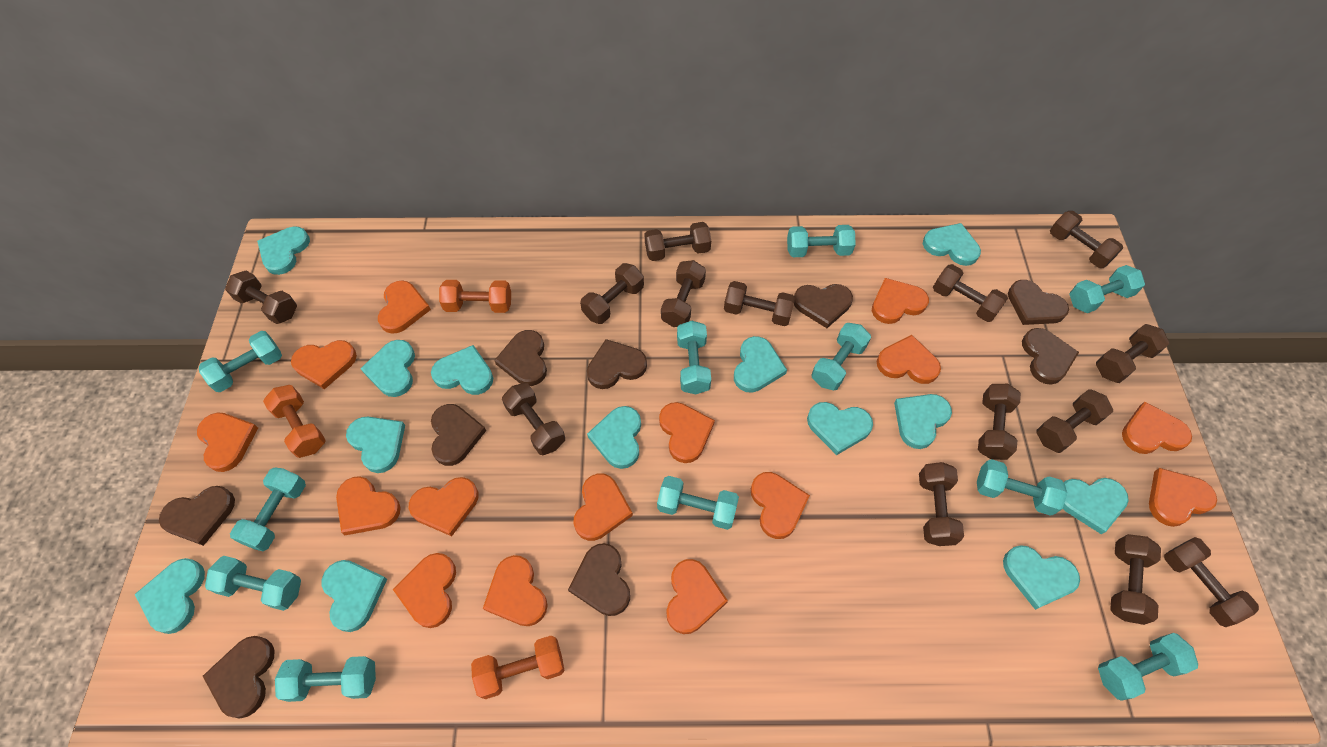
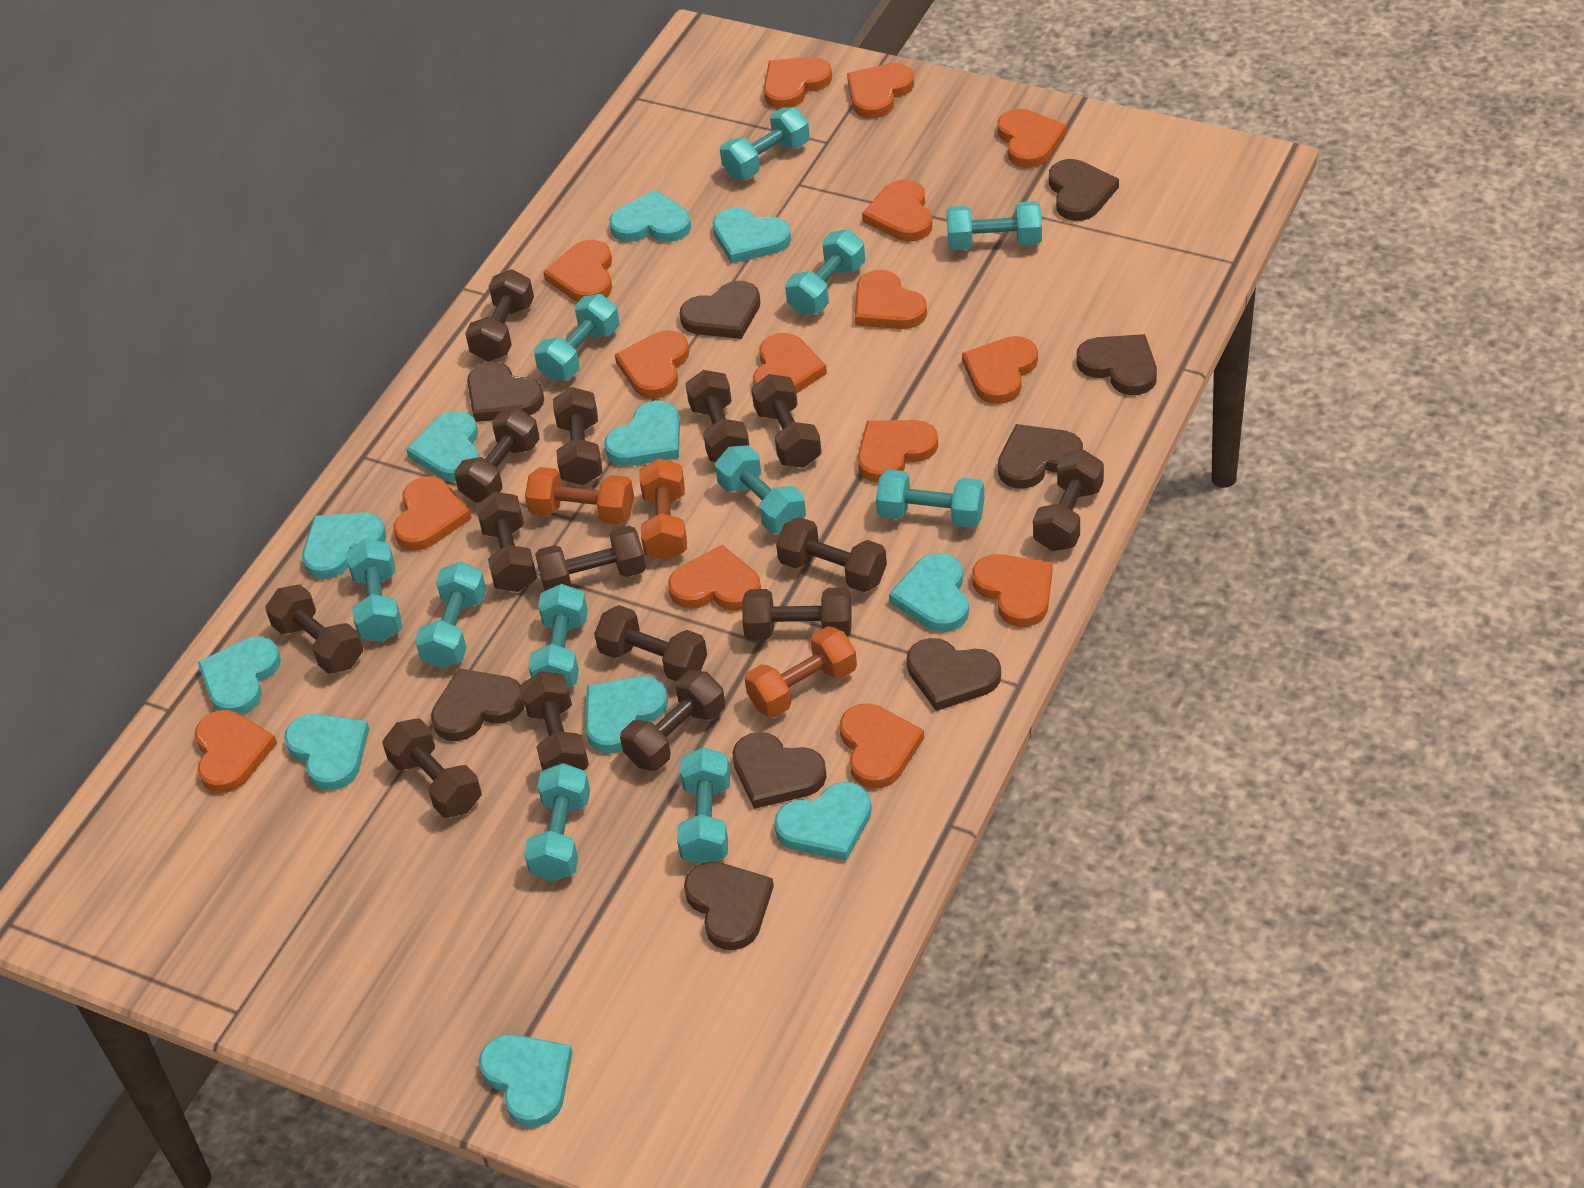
brown dumbbell: [225,271,297,324] [502,383,565,455] [580,263,644,324] [645,222,711,261] [661,260,706,327] [724,281,795,326] [919,462,964,546] [933,264,1008,322] [978,384,1021,460] [1037,389,1113,453] [1050,211,1123,268] [1096,324,1169,383] [1110,534,1161,625] [1164,537,1259,627] = 14 -> [266,584,363,674] [383,719,481,818] [454,408,539,503] [465,269,534,361] [476,492,537,592] [520,672,589,771] [535,526,646,591] [553,387,602,485] [594,605,707,681] [620,670,725,771] [686,370,749,462] [742,588,852,640] [751,374,822,468] [776,517,887,592] [1033,450,1104,551] = 15
turquoise heart: [134,558,205,634] [257,226,310,275] [322,560,387,632] [346,417,405,473] [360,340,415,397] [431,345,493,395] [587,406,641,469] [734,336,787,393] [807,402,873,455] [894,394,952,449] [923,223,981,266] [1003,545,1080,610] [1063,478,1129,535] = 13 -> [197,637,281,715] [284,714,369,791] [302,512,386,579] [406,411,479,481] [479,1034,573,1127] [585,676,668,753] [604,401,680,466] [609,190,691,242] [712,207,791,264] [774,782,872,861] [889,553,969,632] = 11

